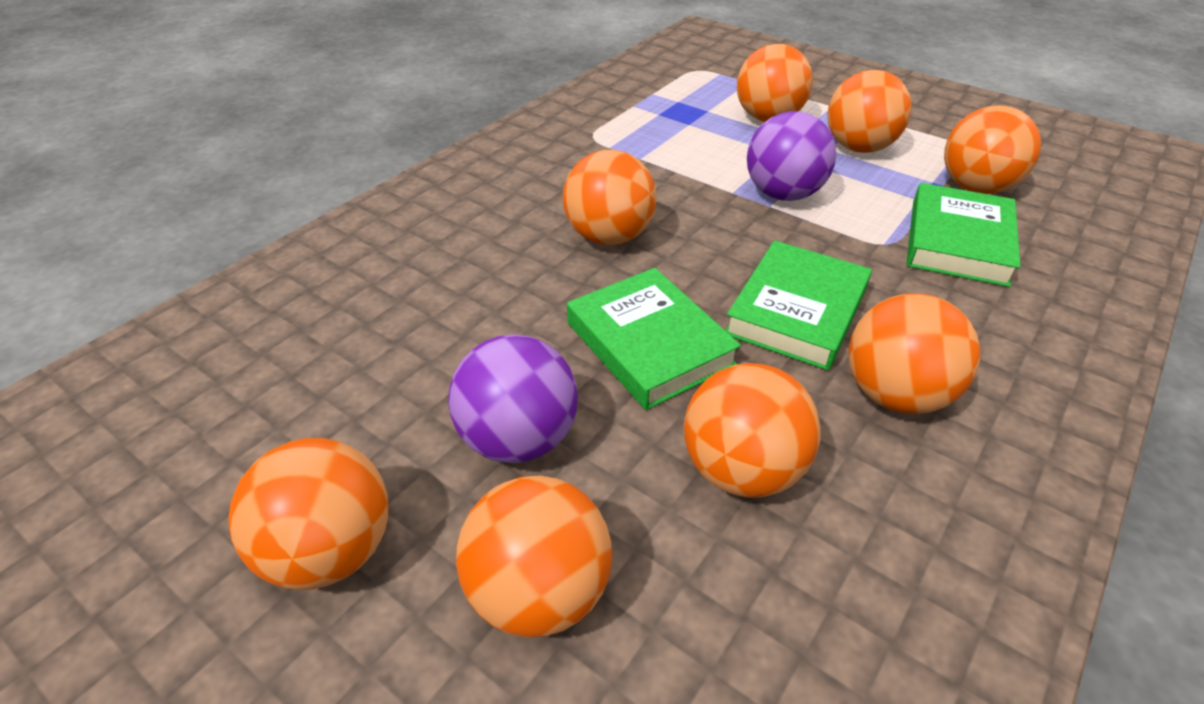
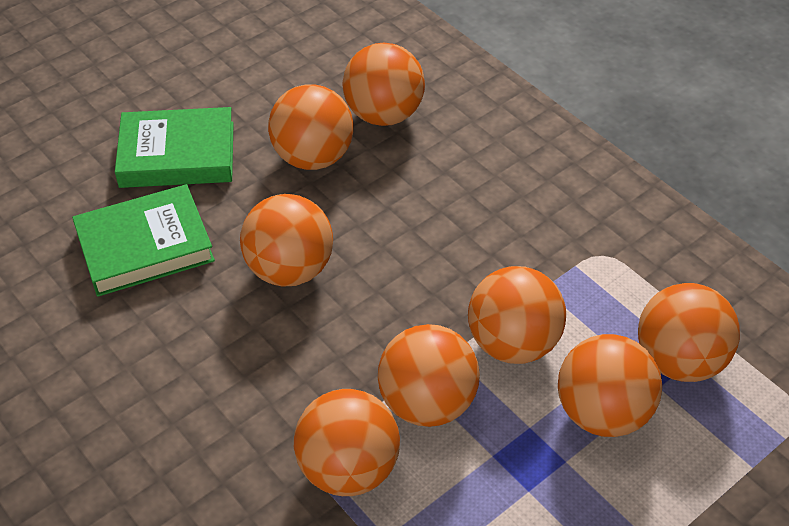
green book: [567,268,741,410] [725,241,872,371] [907,183,1021,287] = 3 -> [72,184,215,297] [115,107,234,188] = 2
purple ball: [448,334,578,463] [747,111,836,201] = 2 -> none = 0

